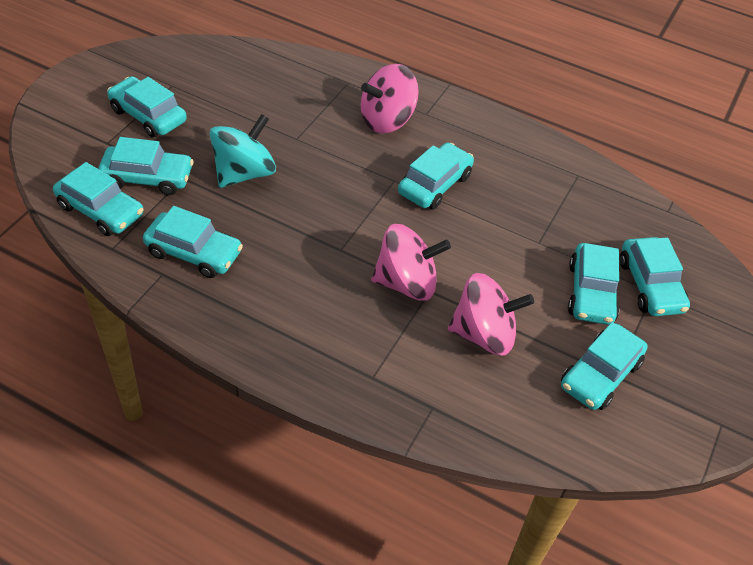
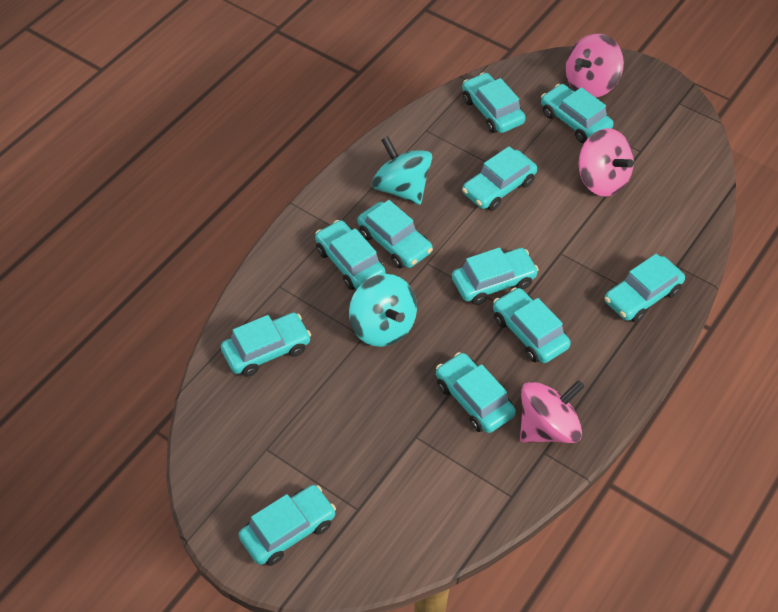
turquoise car: [53,162,144,236] [98,137,194,195] [107,76,187,138] [143,206,243,278] [398,142,474,210] [561,322,647,410] [568,243,620,325] [620,237,690,316] = 8 -> [221,313,311,377] [239,485,336,566] [315,220,386,290] [357,200,433,269] [436,352,516,433] [452,247,539,305] [462,72,526,133] [462,146,537,211] [493,287,571,363] [541,84,614,143] [604,254,685,322] = 11
turquoise spinning top: [209,114,276,188] = 1 -> [349,274,417,347] [372,136,432,205] = 2

